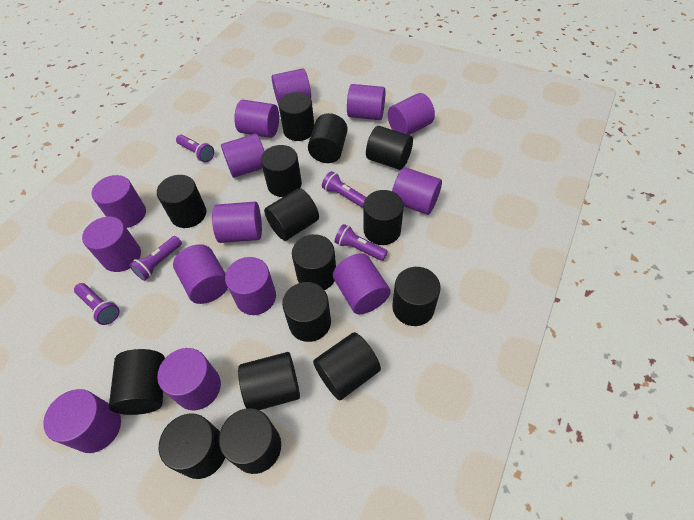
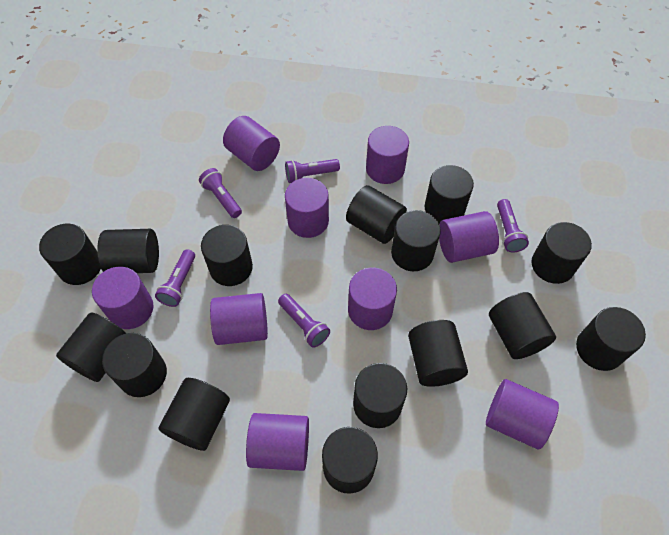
purple cylinder: [43,389,121,453] [82,217,141,272] [92,175,146,228] [157,348,221,410] [173,244,228,304] [212,202,262,243] [221,134,264,178] [225,257,276,315] [234,100,279,138] [272,68,311,104] [333,253,391,314] [347,84,386,120] [388,93,435,135] [392,167,442,215] = 14 -> [92,267,154,329] [210,293,268,345] [223,116,280,171] [246,413,309,471] [285,178,329,238] [348,268,397,330] [366,126,409,184] [439,211,499,263] [486,379,559,449] = 9

